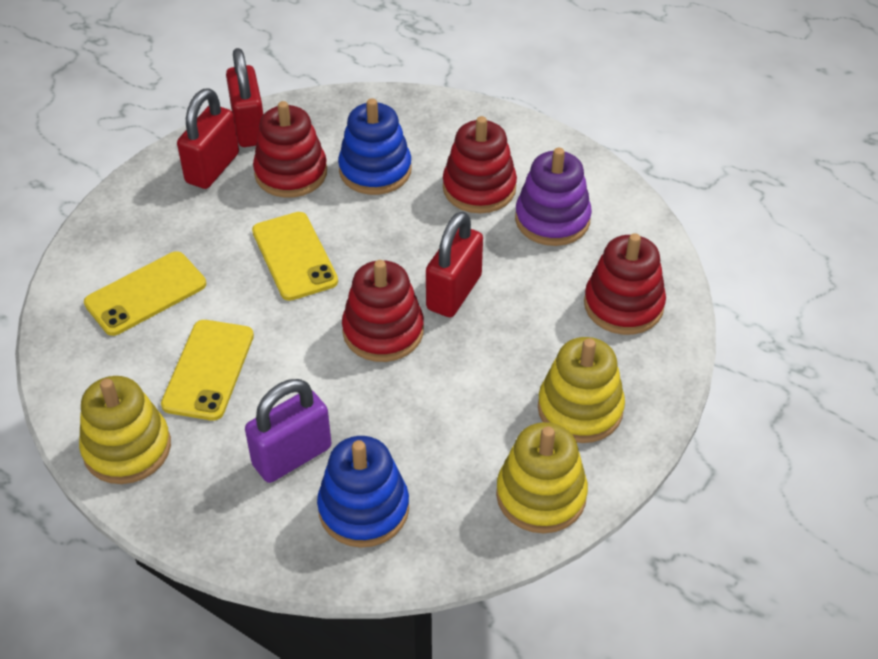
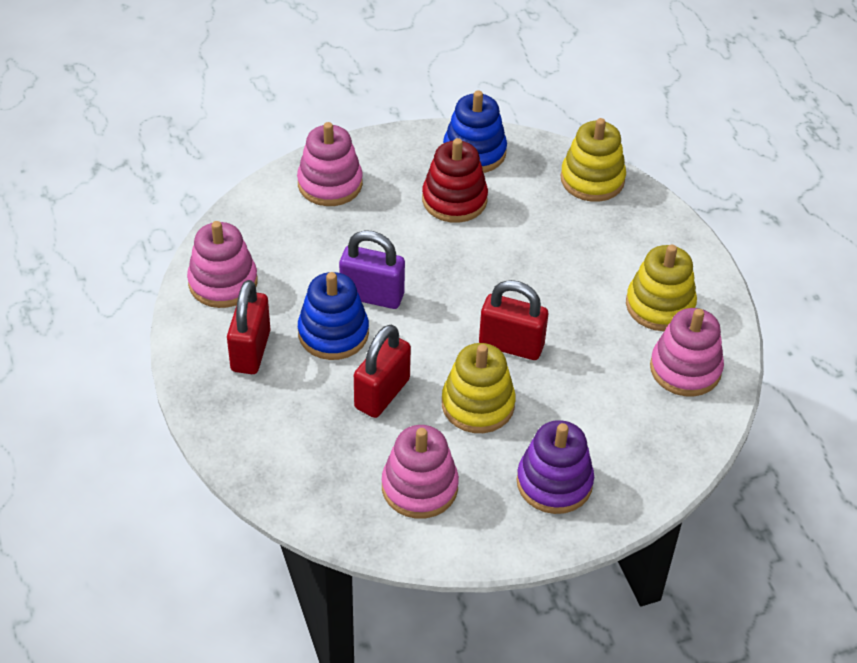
pink stacking toy: none = 0 -> [187,221,258,308] [297,122,363,206] [382,425,459,519] [650,308,724,396] = 4
red stacking toy: [253,101,327,198] [342,260,424,362] [443,116,517,213] [584,233,666,335] = 4 -> [422,138,488,223] = 1
yellow phone: [84,251,206,336] [161,320,254,421] [252,212,338,301] = 3 -> none = 0

